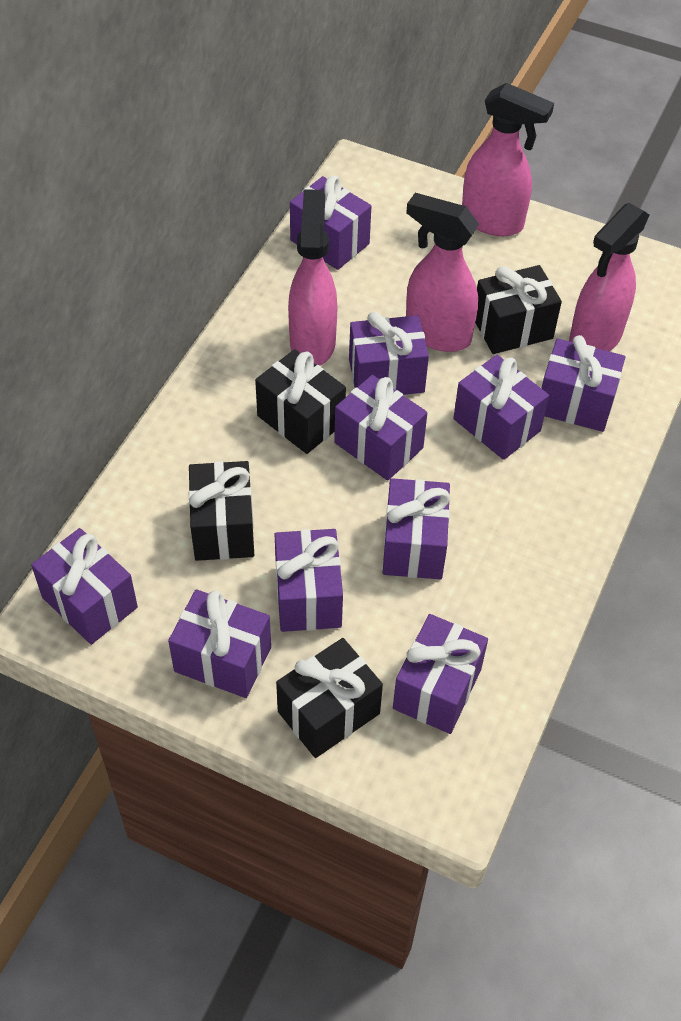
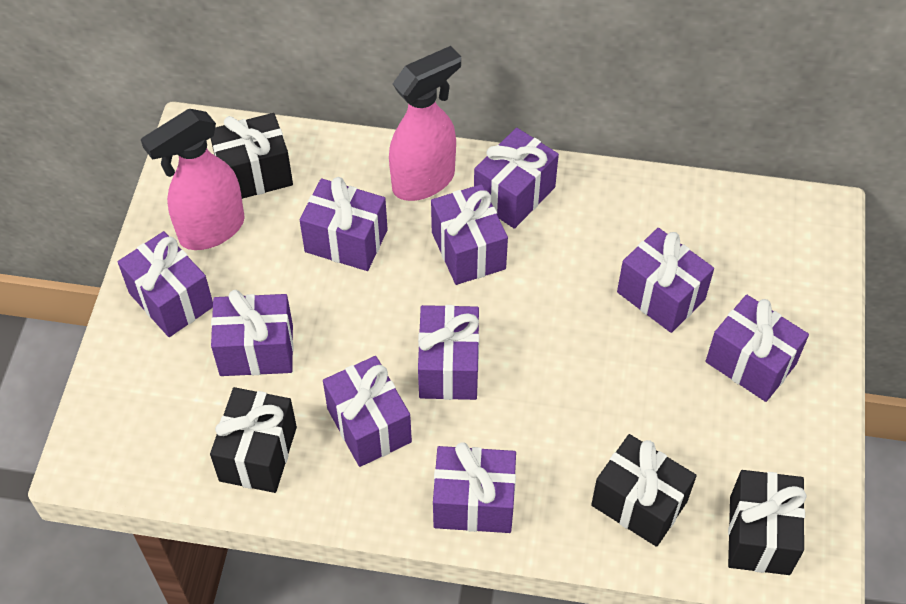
pink spray bottle: [288,189,337,366] [406,193,479,352] [462,83,554,236] [569,203,649,352] = 4 -> [141,109,245,250] [389,46,461,201] = 2

